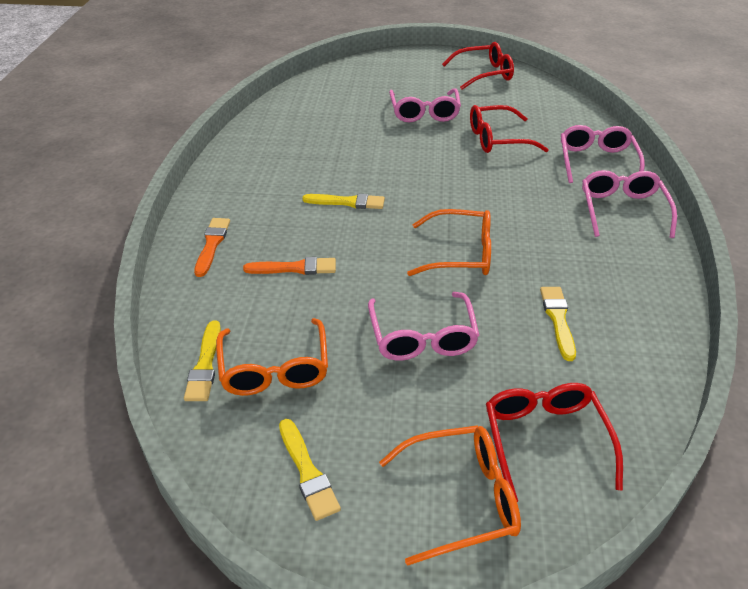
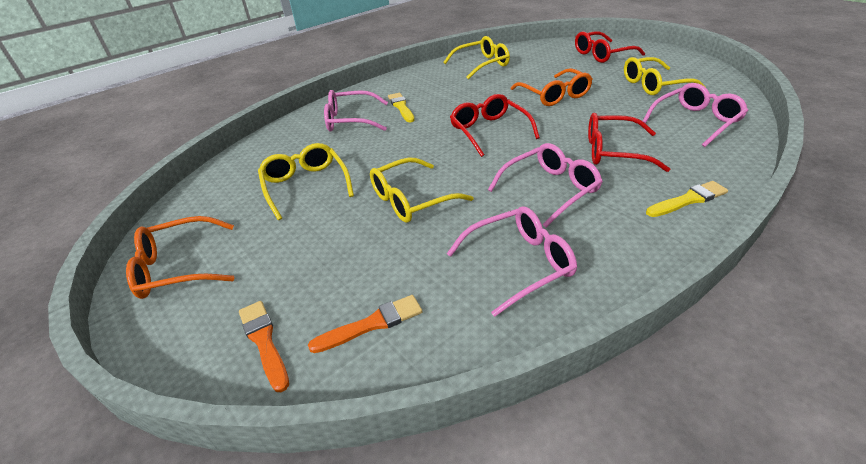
orange glasses: [216,318,328,396] [379,425,521,566] [407,209,491,276] = 3 -> [126,216,234,299] [511,68,593,106] = 2
yellow brush: [184,320,221,401] [279,419,341,521] [302,194,385,209] [540,287,576,361] = 4 -> [388,93,415,123] [646,181,728,217] = 2
yellow glasses: none = 0 -> [258,143,354,220] [370,158,473,223] [443,36,510,79] [624,57,706,95] = 4

